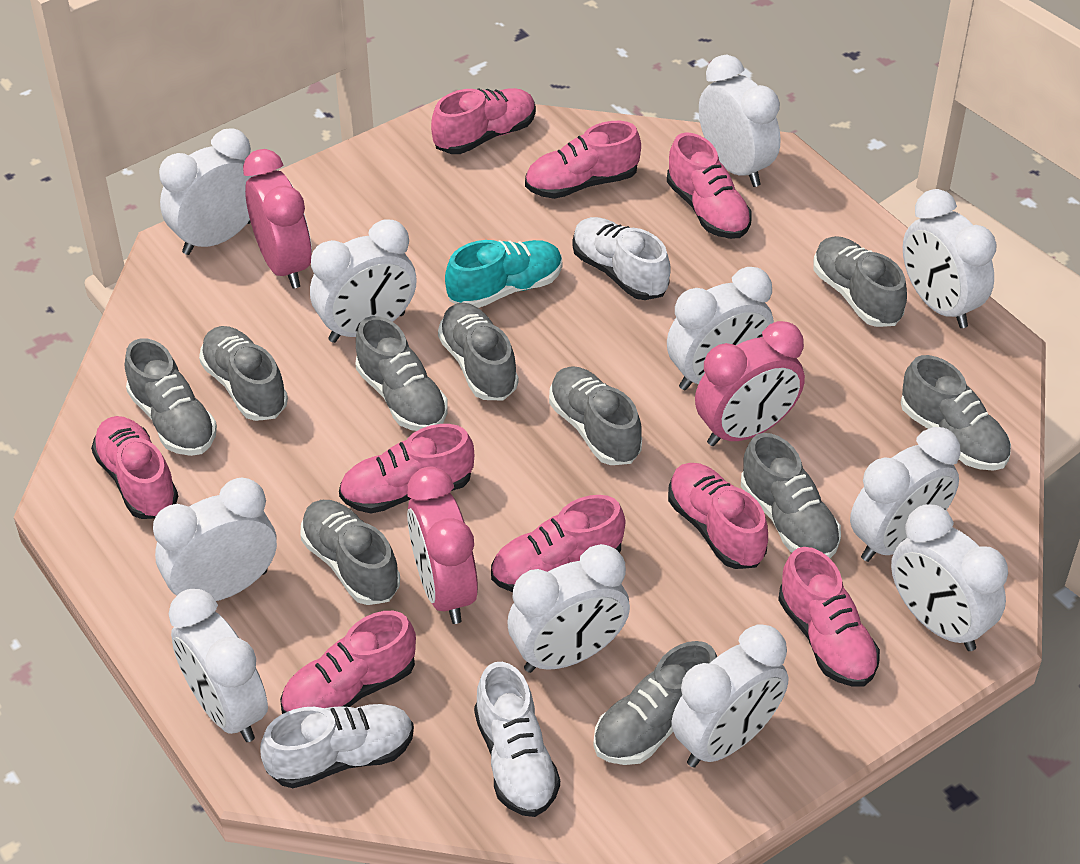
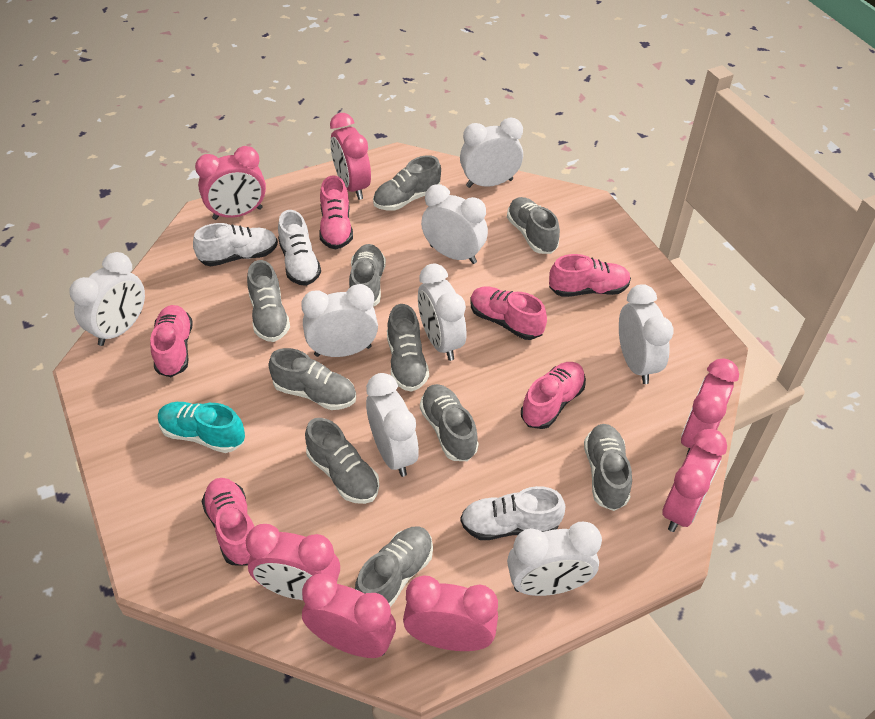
pink clock: [243,149,312,289] [407,467,478,624] [695,321,805,446] = 3 -> [195,146,266,220] [246,524,340,600] [302,574,396,658] [330,113,371,200] [403,575,498,651] [662,429,727,532] [681,358,739,454] = 7
pink shoe: [91,416,178,519] [280,611,416,714] [339,424,474,513] [431,88,536,154] [491,495,625,592] [525,121,641,199] [667,132,752,239] [668,463,768,569] [778,547,880,687] = 9 -> [150,305,193,377] [201,478,254,565] [319,175,353,249] [470,286,547,340] [521,362,586,429] [549,254,631,297] = 6
white clock: [153,477,277,601] [159,128,256,255] [169,589,268,742] [310,219,417,343] [507,544,630,673] [667,267,774,390] [671,624,788,767] [699,55,781,187] [850,427,961,562] [891,504,1008,651] [903,189,997,328] = 11 -> [70,252,145,346] [301,284,378,357] [366,373,419,477] [418,264,466,361] [421,184,488,264] [460,118,523,188] [507,522,602,596] [619,284,673,384] = 8

